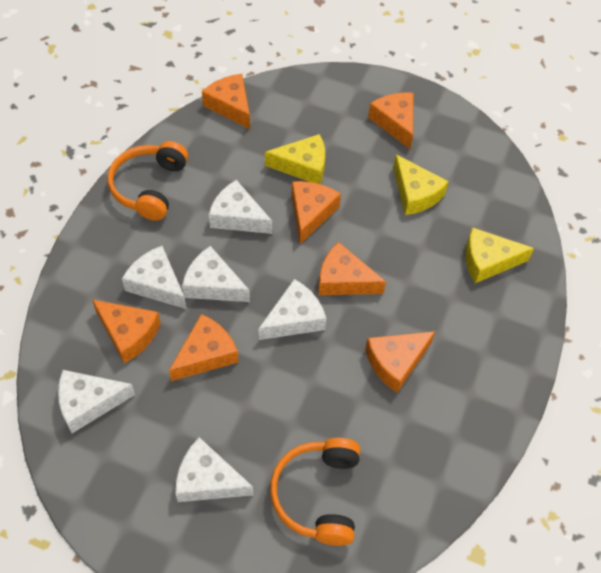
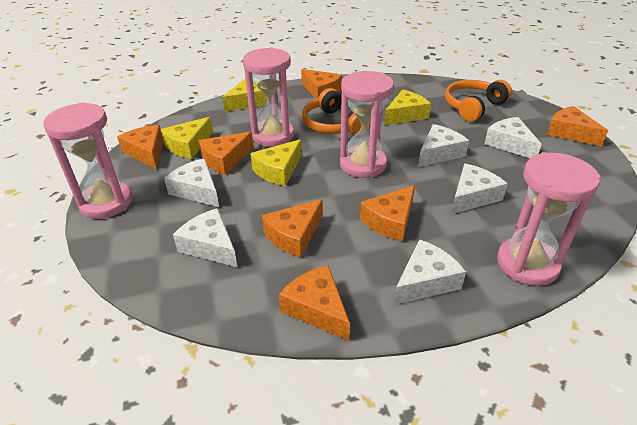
pink hourglass: none = 0 -> [43,102,132,219] [243,47,294,147] [340,71,394,178] [497,152,601,286] = 4
yellow cheese: [265,134,325,184] [393,154,449,215] [465,227,534,283] = 3 -> [161,117,213,159] [223,79,267,112] [250,139,302,186] [384,90,431,125] = 4

